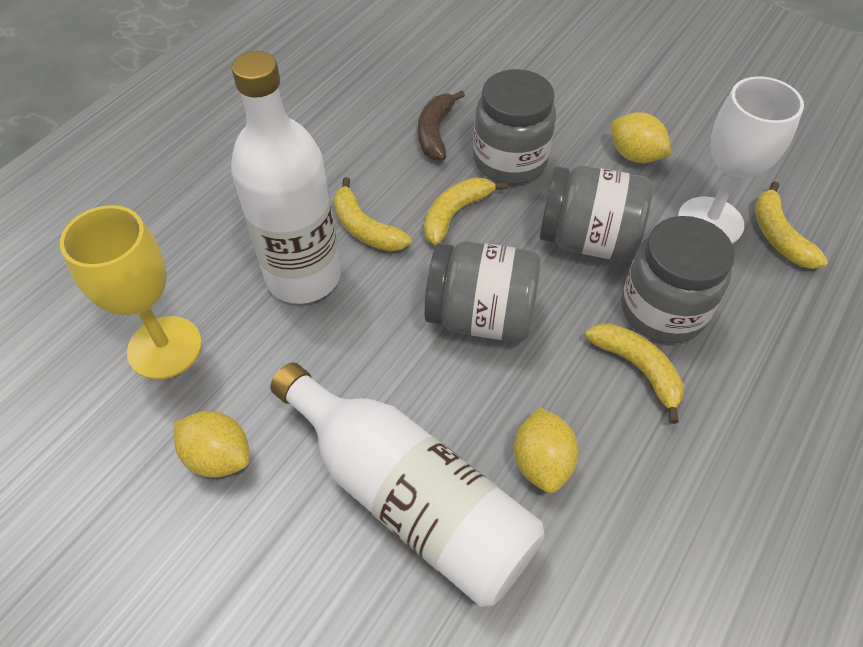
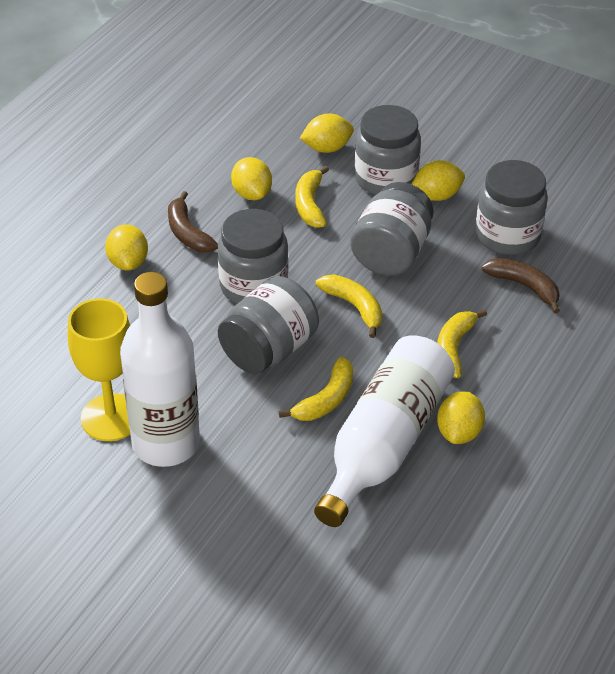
brown banana: [418,90,465,160] = 1 -> [168,191,218,252] [482,258,560,314] = 2
grey jar: [424,241,540,342] [473,69,556,184] [539,166,652,262] [621,216,735,343] = 4 -> [218,209,288,304] [218,276,319,374] [350,182,434,276] [355,105,421,195] [475,160,548,255] = 5
white goblet: [678,77,804,244] = 1 -> none = 0
yellow lemon: [174,411,250,478] [514,407,579,493] [611,112,672,163] = 3 -> [105,224,148,271] [231,157,272,200] [300,113,354,153] [412,160,465,201] [437,391,485,444] = 5

